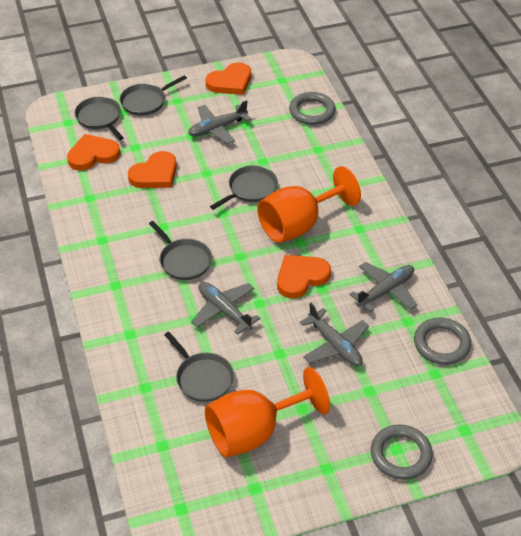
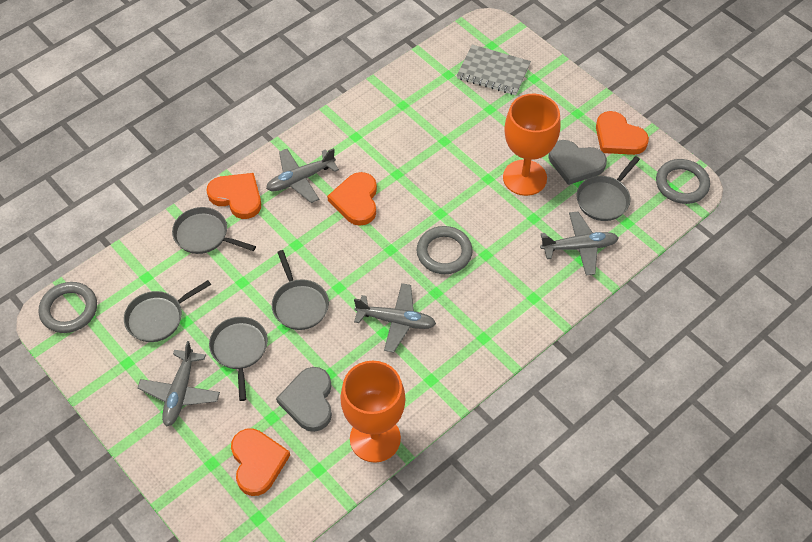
grey heart: none = 0 -> [276,367,332,432] [548,140,607,185] = 2
grey notebook: none = 0 -> [457,45,531,95] = 1

